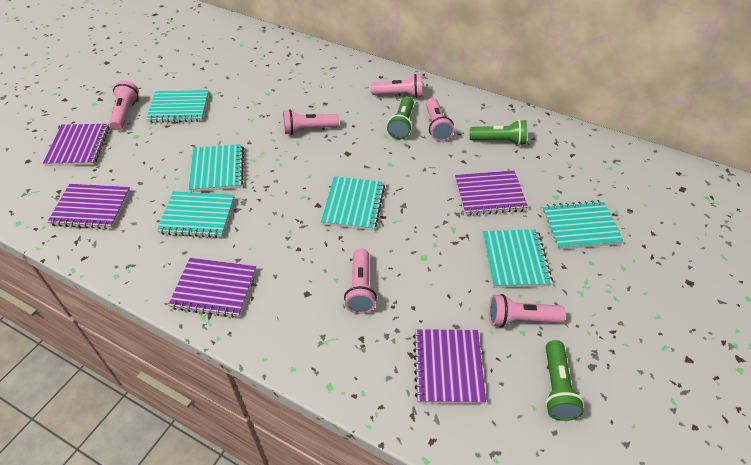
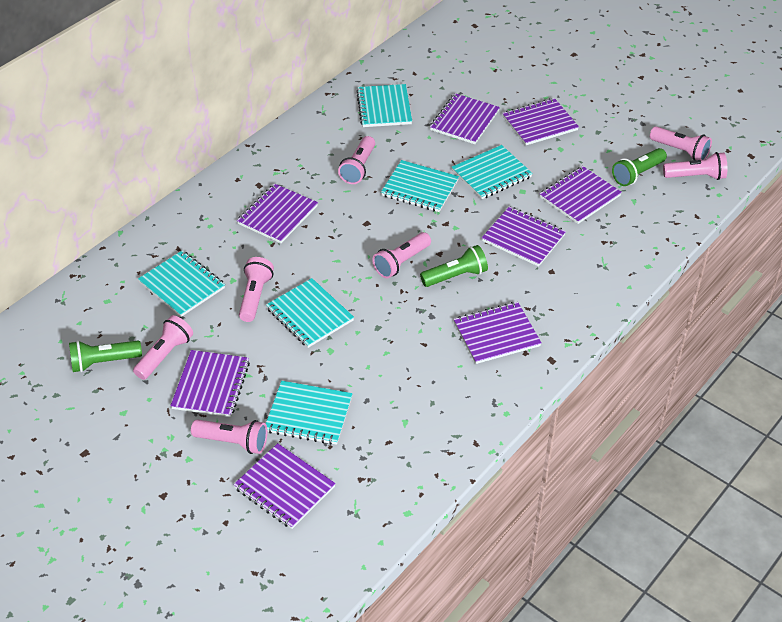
pink flashlight: [109,81,139,130] [283,109,339,135] [344,248,377,314] [371,74,423,98] [426,98,454,141] [489,294,566,327] = 6 -> [133,315,193,380] [191,419,267,454] [239,257,274,322] [338,136,375,184] [372,232,431,278] [650,126,712,160] [663,152,727,180] = 7
purple notebook: [43,124,110,166] [47,184,130,229] [168,258,256,318] [413,329,486,404] [455,171,528,216] = 5 -> [170,350,250,417] [233,443,336,529] [237,183,318,243] [430,93,500,144] [454,302,542,364] [482,206,566,267] [502,98,579,145] [540,166,622,224] = 8

